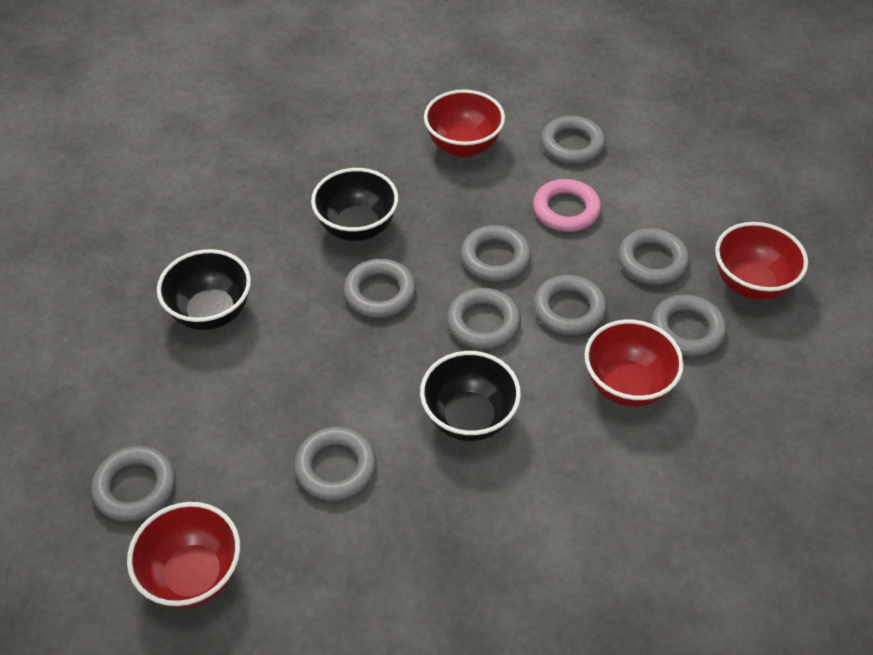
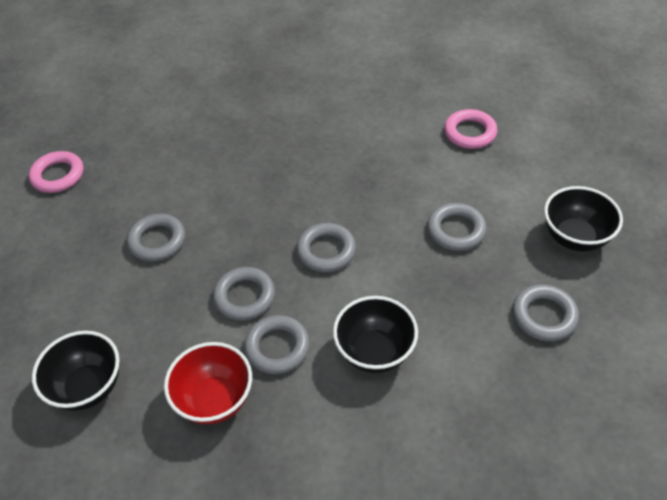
grey ring: [91,446,176,522] [294,427,376,501] [344,259,416,318] [447,288,521,350] [461,225,531,282] [533,275,607,335] [541,116,606,164] [618,228,690,285] [651,294,727,357] = 9 -> [127,214,185,262] [213,267,275,321] [244,315,310,374] [296,223,356,272] [427,203,487,251] [512,285,579,341] = 6
pink ring: [533,179,601,232] = 1 -> [29,151,83,193] [444,109,498,149] = 2
red bowl: [127,502,240,608] [424,89,505,157] [584,319,684,407] [715,222,808,300] = 4 -> [164,342,252,424] = 1

